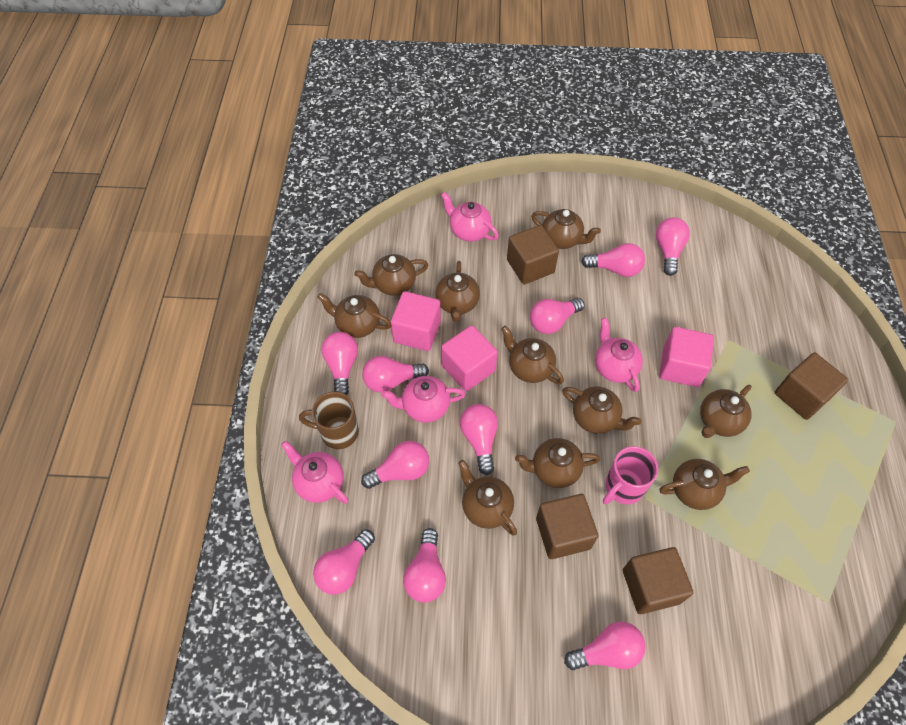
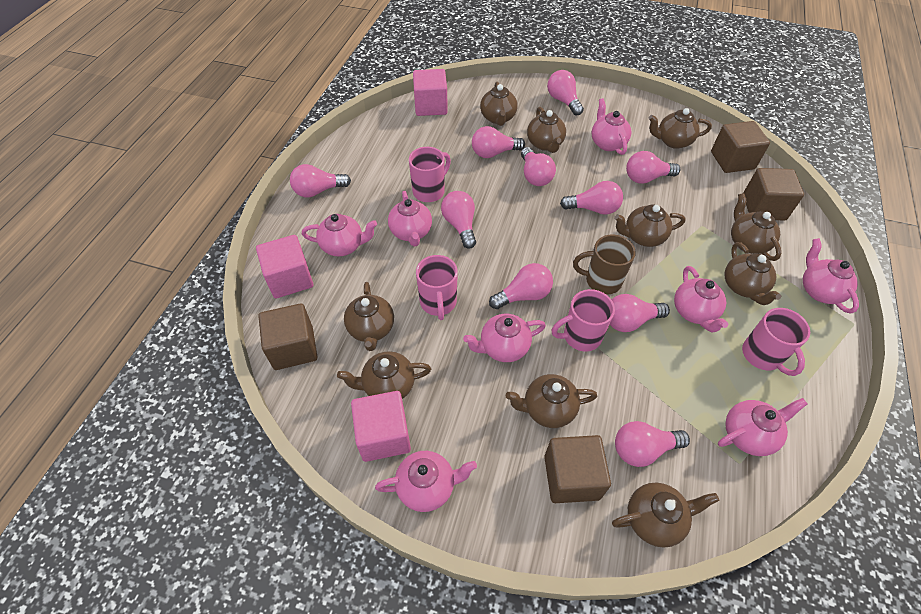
pink mug: [603,446,658,504] = 1 -> [409,147,451,202] [416,255,458,320] [551,289,615,352] [742,308,810,376] = 4
pink teapot: [281,441,349,504] [382,376,466,423] [441,192,499,242] [595,318,643,392] = 4 -> [302,214,377,257] [375,451,477,512] [388,191,432,247] [463,314,546,362] [591,98,631,155] [674,266,729,333] [718,398,808,456] [803,238,859,314] = 8

